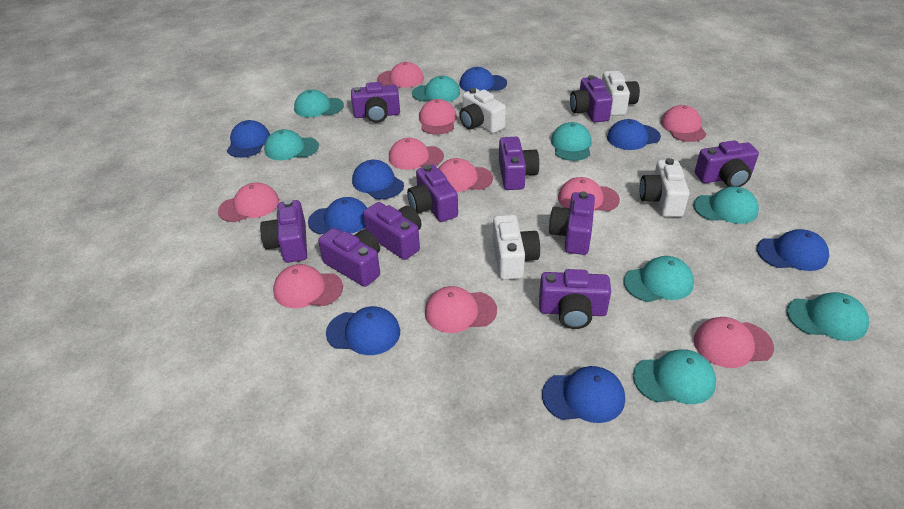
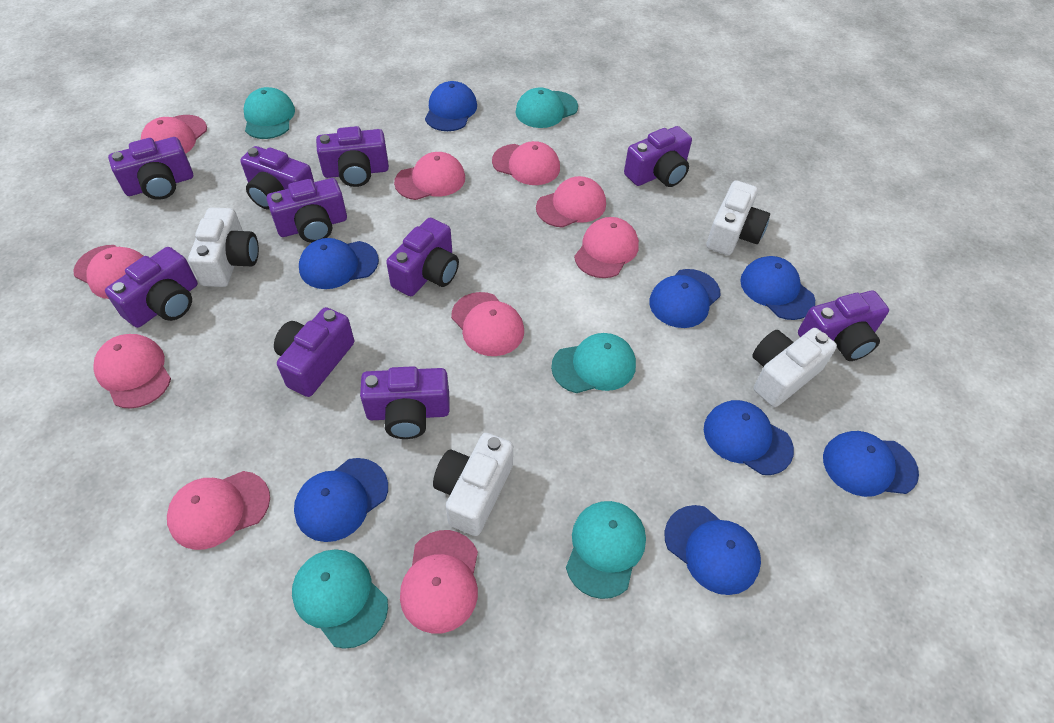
turquoise cap: [264,129,319,160] [294,90,344,117] [412,76,460,102] [551,122,592,161] [624,256,694,302] [633,349,716,404] [693,186,759,224] [786,292,869,341] = 8 -> [244,87,295,139] [292,549,388,649] [516,87,578,128] [551,333,636,393] [566,501,646,599] = 5

